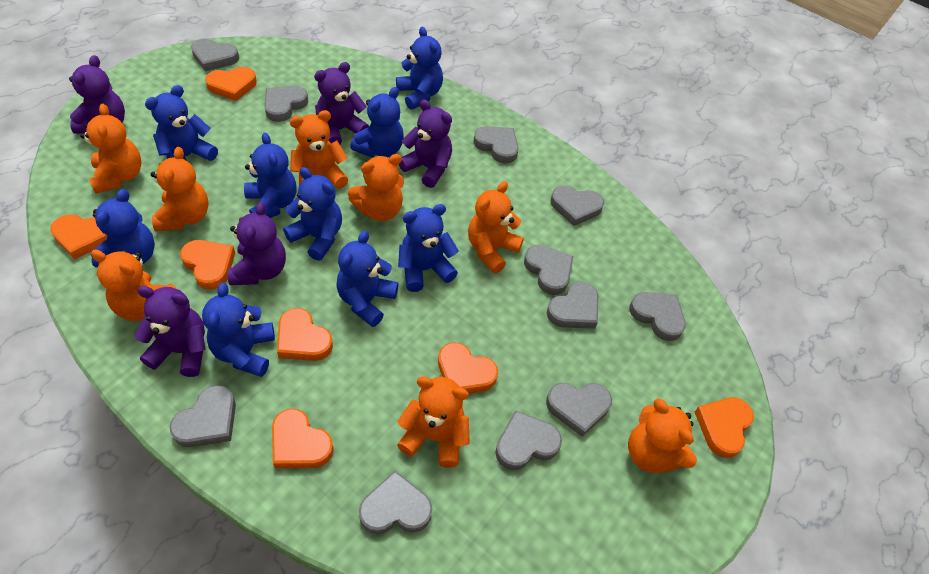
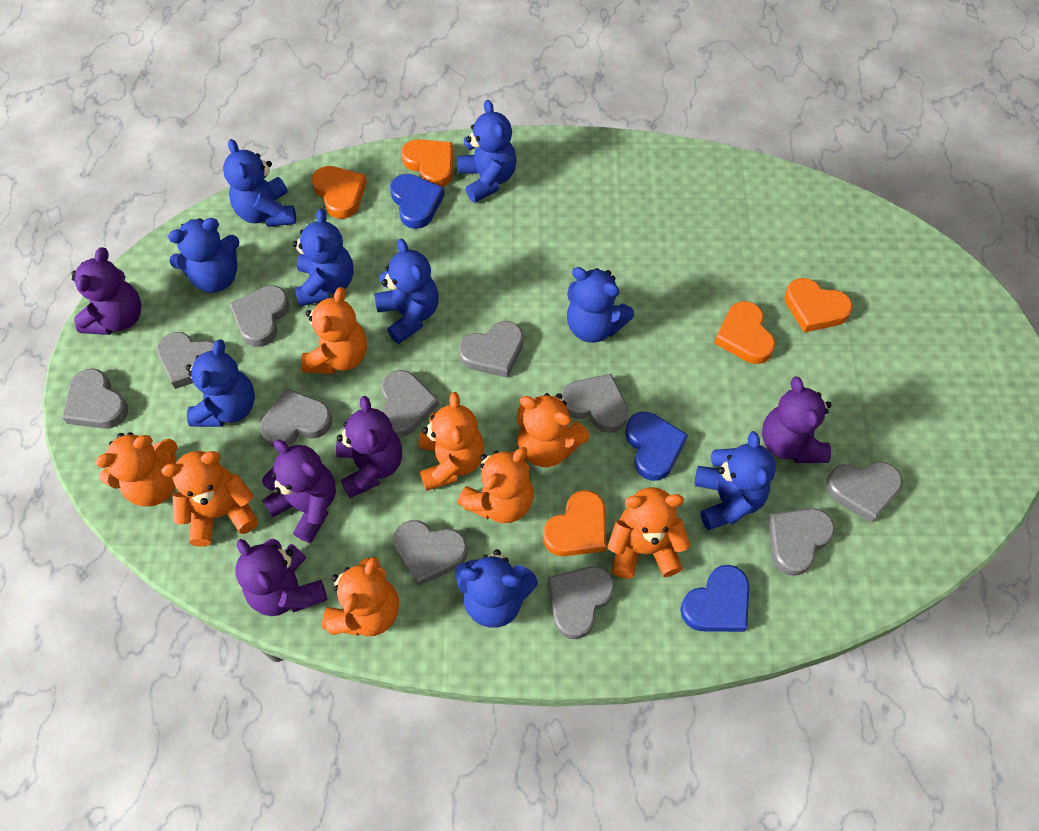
blue heart: none = 0 -> [390,174,444,229] [625,412,688,481] [680,565,749,632] = 3
orange heart: [50,214,108,259] [180,240,235,290] [205,67,257,101] [272,408,334,468] [277,308,333,361] [438,342,498,393] [694,397,754,458] = 7 -> [311,166,367,219] [401,139,453,187] [543,490,606,556] [714,301,775,364] [784,278,853,333] = 5

